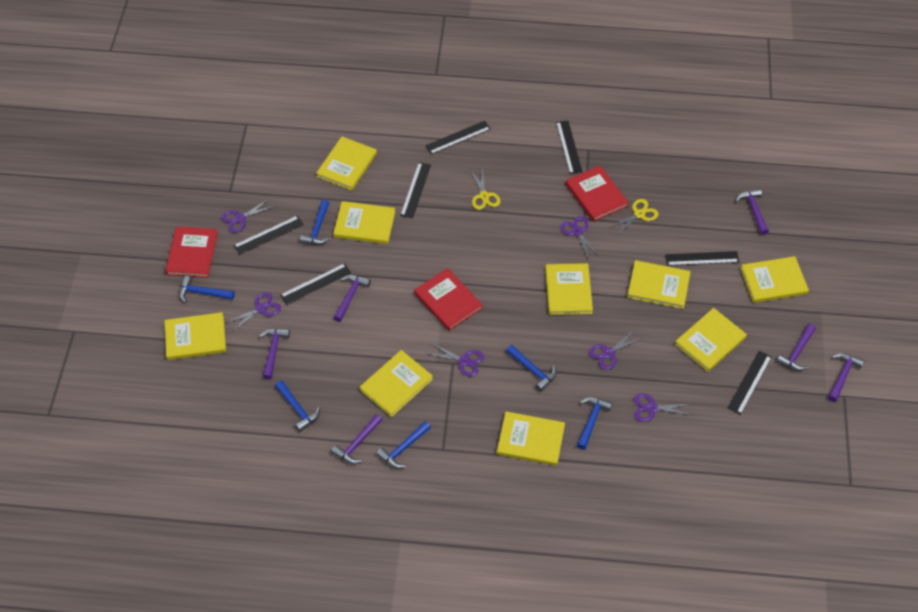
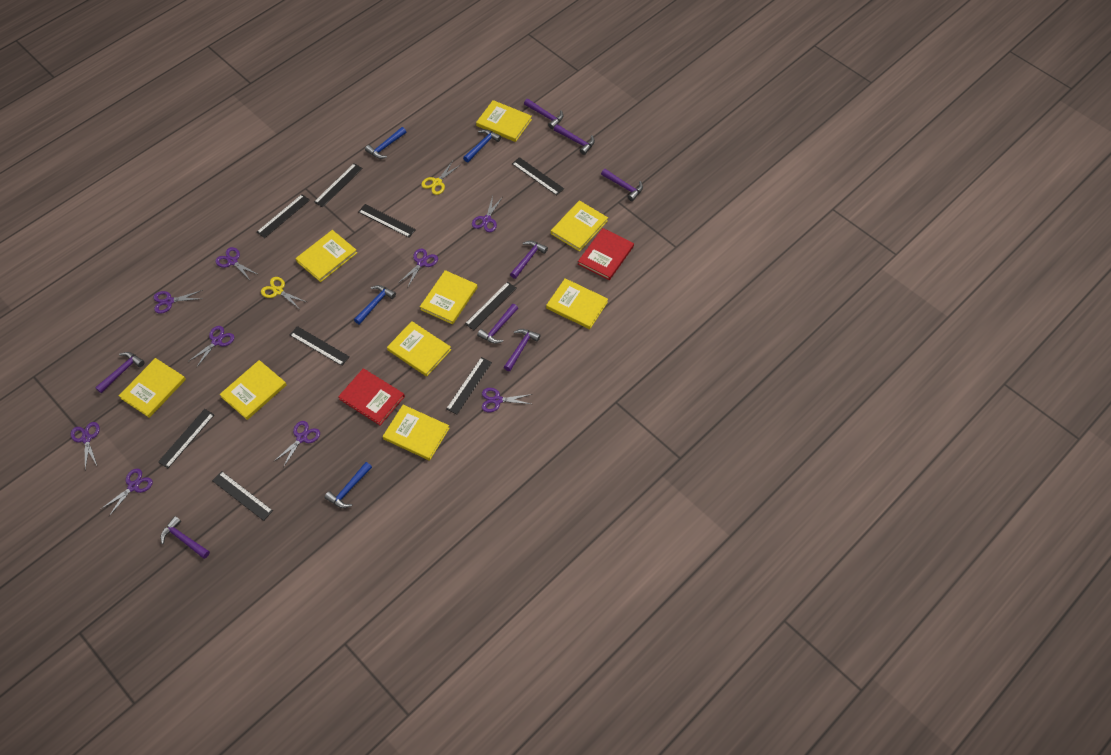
black ruler: [233,215,304,255] [280,263,351,305] [400,162,431,218] [425,121,491,154] [556,120,583,174] [665,251,739,266] [727,351,772,415] = 7 -> [158,409,214,468] [212,471,273,521] [257,194,310,238] [290,326,350,366] [314,163,363,208] [358,204,416,238] [446,357,492,415] [465,282,517,330] [512,157,564,195] = 9
blue hammer: [179,276,235,303] [275,380,320,432] [300,200,330,245] [376,421,431,468] [506,345,557,392] [577,397,612,450] = 6 -> [324,462,372,508] [354,285,396,325] [365,127,406,159] [463,129,501,162] = 4
purple hammer: [259,329,290,380] [331,414,382,464] [333,275,371,322] [736,188,769,235] [776,323,816,371] [828,353,865,402] = 6 -> [95,352,145,393] [160,516,210,559] [477,304,518,344] [504,329,541,371] [510,241,548,279] [524,99,563,129] [554,124,595,155] [601,169,643,201] = 8
purple scissors: [221,198,275,233] [226,292,281,332] [426,343,484,377] [560,216,600,260] [589,330,642,370] [634,394,691,422] = 6 -> [71,422,100,470] [101,469,153,516] [154,290,202,314] [188,326,234,368] [215,247,259,280] [273,421,320,467] [400,248,438,287] [472,196,502,232] [482,388,532,412] = 9
red book: [165,226,218,278] [414,268,483,331] [565,166,629,222] = 3 -> [338,368,405,426] [578,228,634,280] = 2

